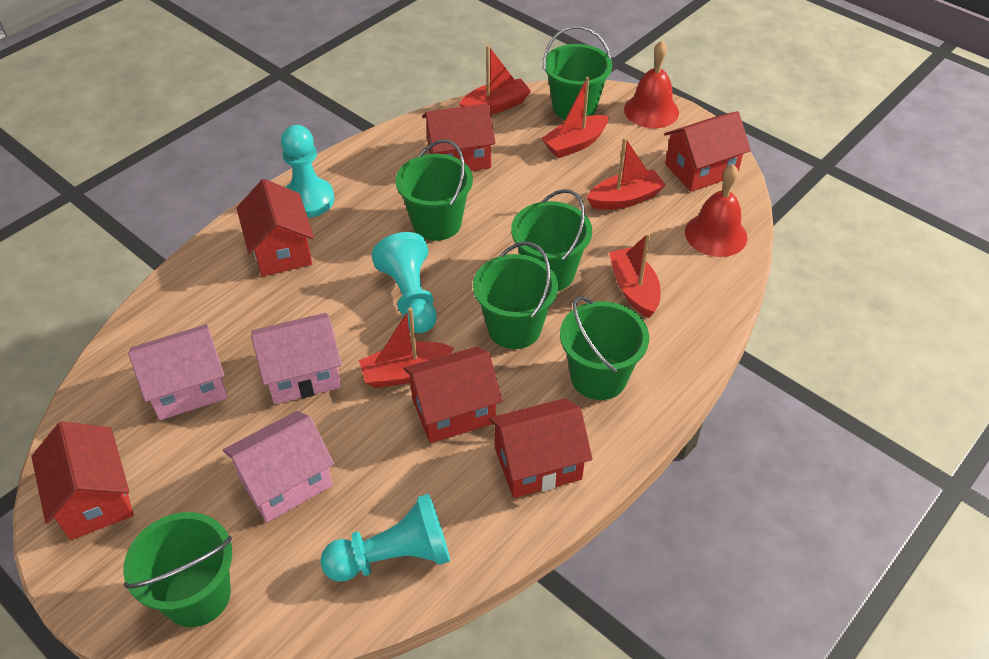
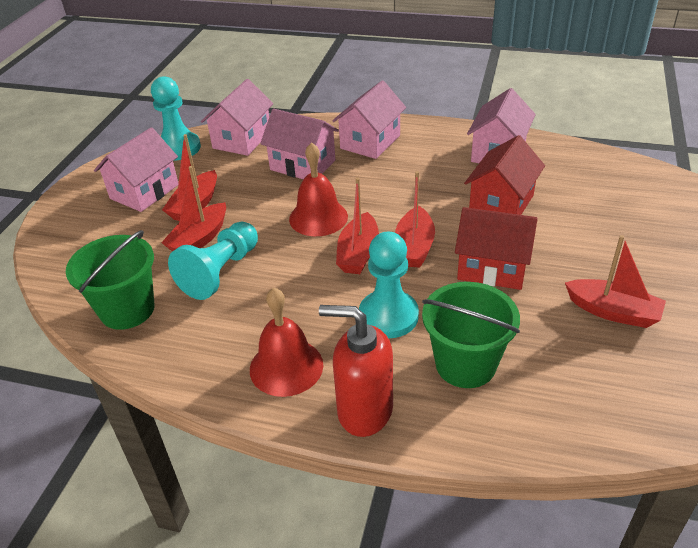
green bucket: [123,512,232,627] [396,139,473,241] [473,241,558,349] [511,189,592,291] [543,26,612,120] [560,296,649,400] = 6 -> [66,230,155,330] [422,282,520,388] = 2
pink house: [128,324,228,420] [223,411,334,522] [251,313,342,404] = 3 -> [94,127,179,212] [201,79,273,156] [260,109,339,179] [332,80,406,159] [467,88,536,163] = 5
red house: [31,421,134,540] [237,179,314,277] [403,347,503,443] [422,103,496,171] [489,398,592,498] [664,111,751,192] = 6 -> [455,207,538,290] [464,135,545,215] = 2
red soap dispenser: none = 0 -> [319,305,393,437] = 1

